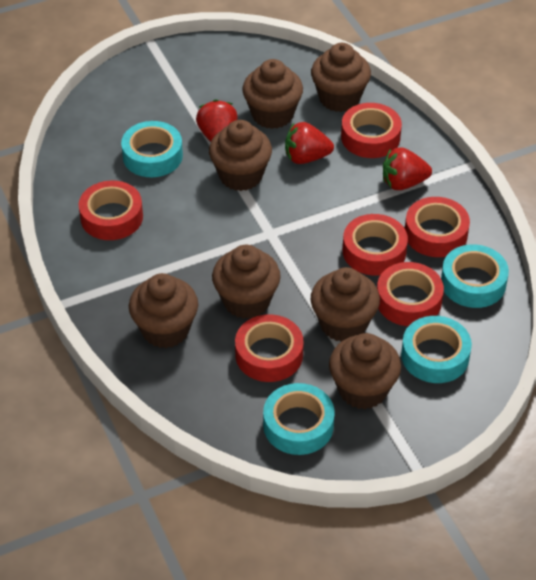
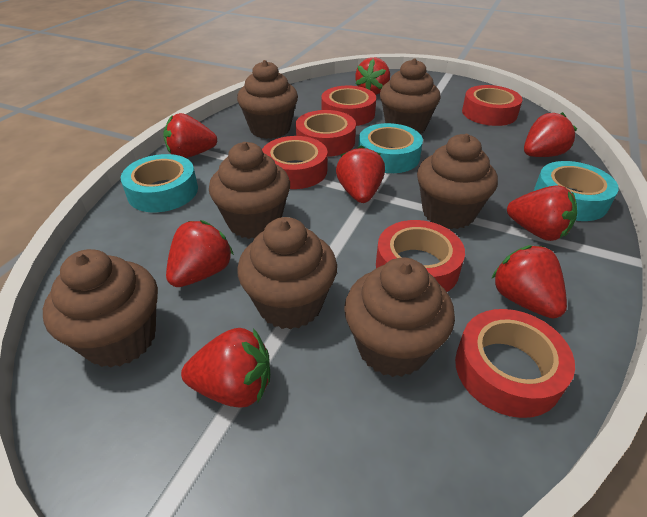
red strawberry: [196,99,238,142] [285,122,334,164] [383,147,432,190] = 3 -> [163,113,217,158] [166,220,234,287] [181,328,270,408] [336,145,385,203] [355,57,390,95] [491,245,567,319] [507,185,577,241] [524,112,577,157] = 8
turquoise tape: [121,121,183,177] [263,383,335,455] [401,316,472,383] [441,244,509,308] = 4 -> [121,154,198,212] [358,123,423,173] [534,161,619,221] = 3

